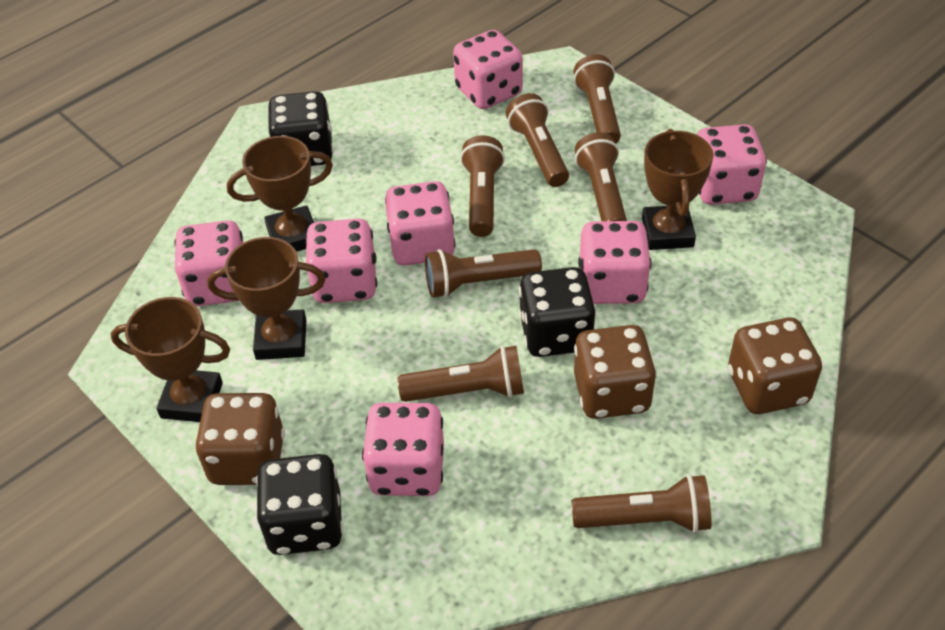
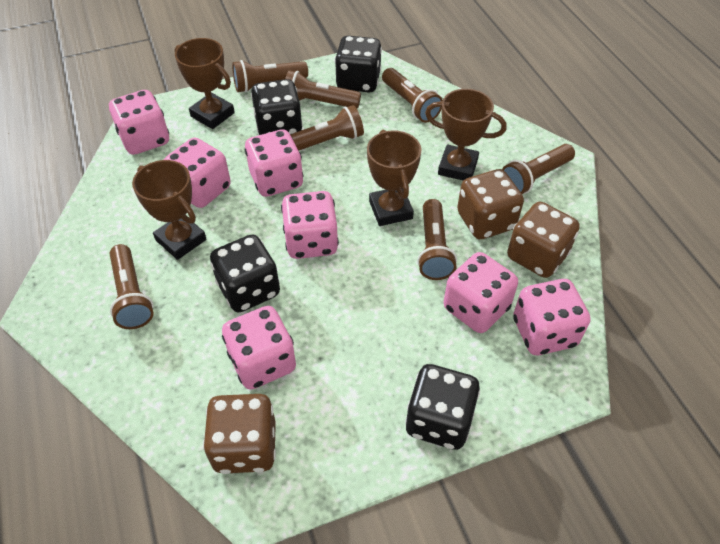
black dice: [256,454,343,555] [267,91,333,166] [519,267,596,357] = 3 -> [210,234,280,312] [251,79,303,135] [335,36,382,92] [405,364,480,450] = 4

